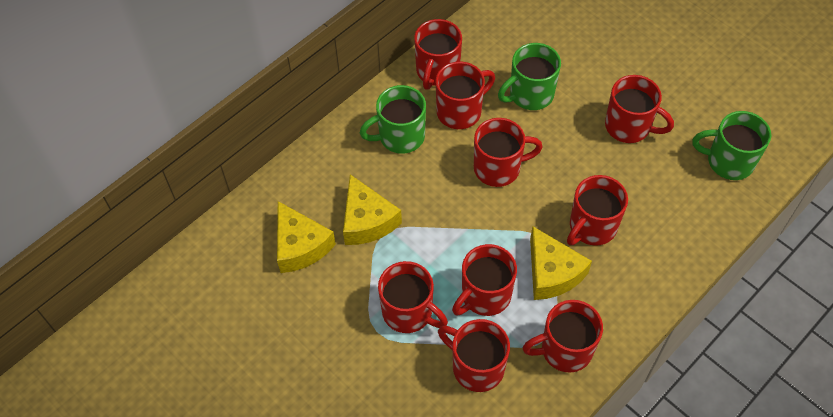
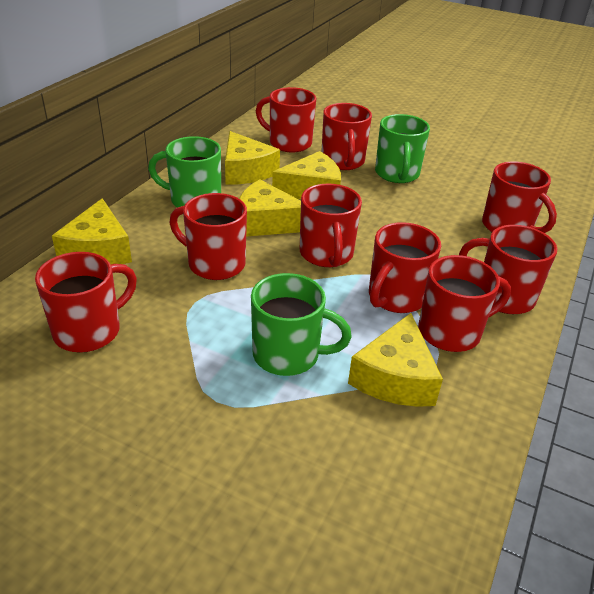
yellow cheese: [277,201,336,273] [343,174,402,245] [530,226,592,300] = 3 -> [52,198,132,264] [225,131,280,185] [239,179,301,237] [272,151,341,199] [348,313,443,407] = 5

